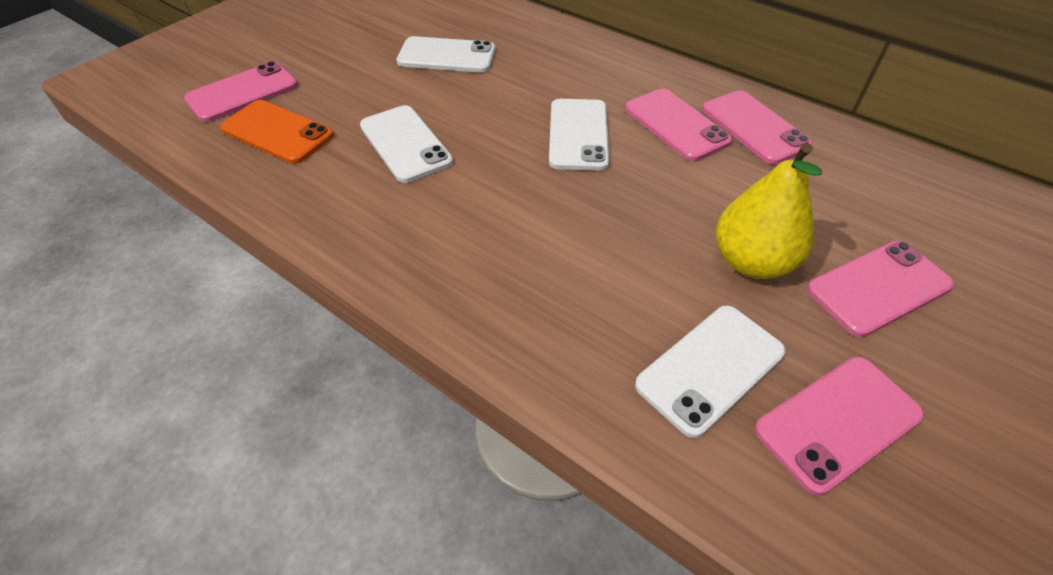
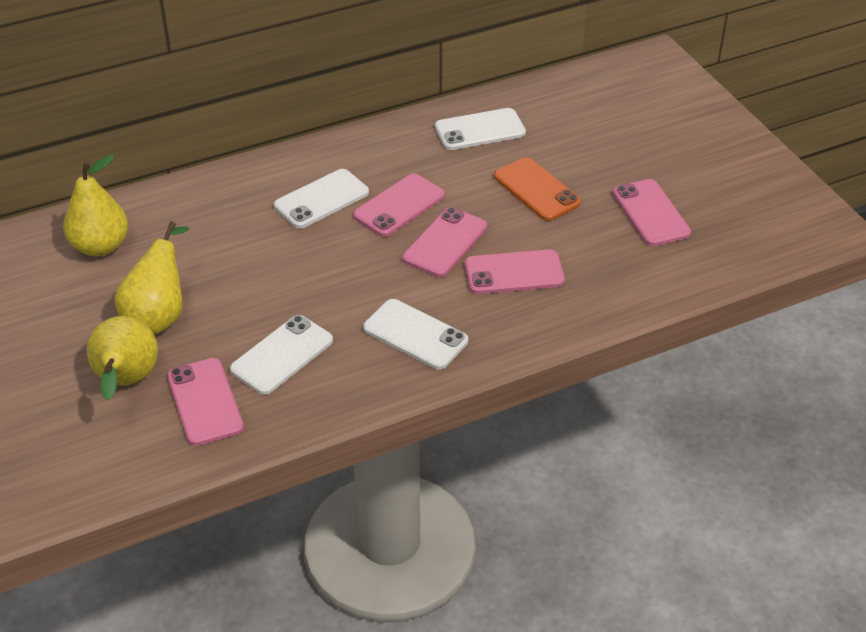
yellow pear: [716,143,822,279] = 1 -> [63,154,128,256] [87,316,158,400] [115,221,189,334] = 3

